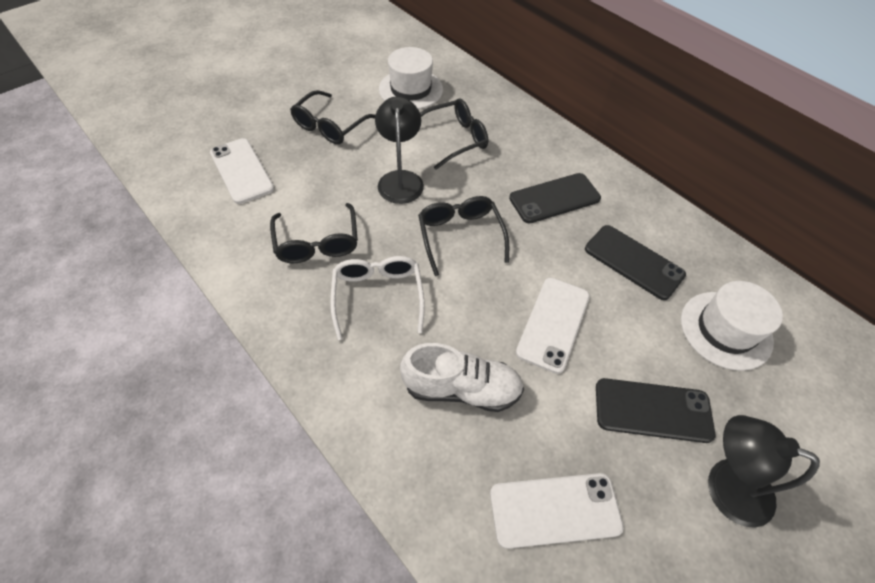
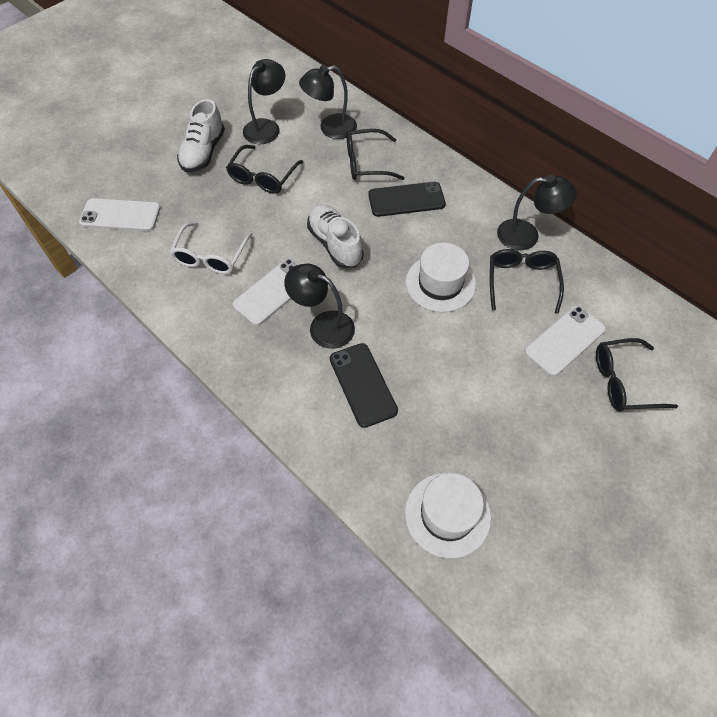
black lamp: [375,96,424,204] [708,415,820,528] = 2 -> [243,59,285,144] [284,264,355,349] [299,65,357,139] [497,175,577,250] = 4
black phone: [509,173,601,223] [585,225,686,300] [596,378,715,443] = 3 -> [330,343,398,428] [368,182,446,217] = 2
white shoe: [400,343,524,412] = 1 -> [177,99,225,172] [307,204,364,268] = 2

